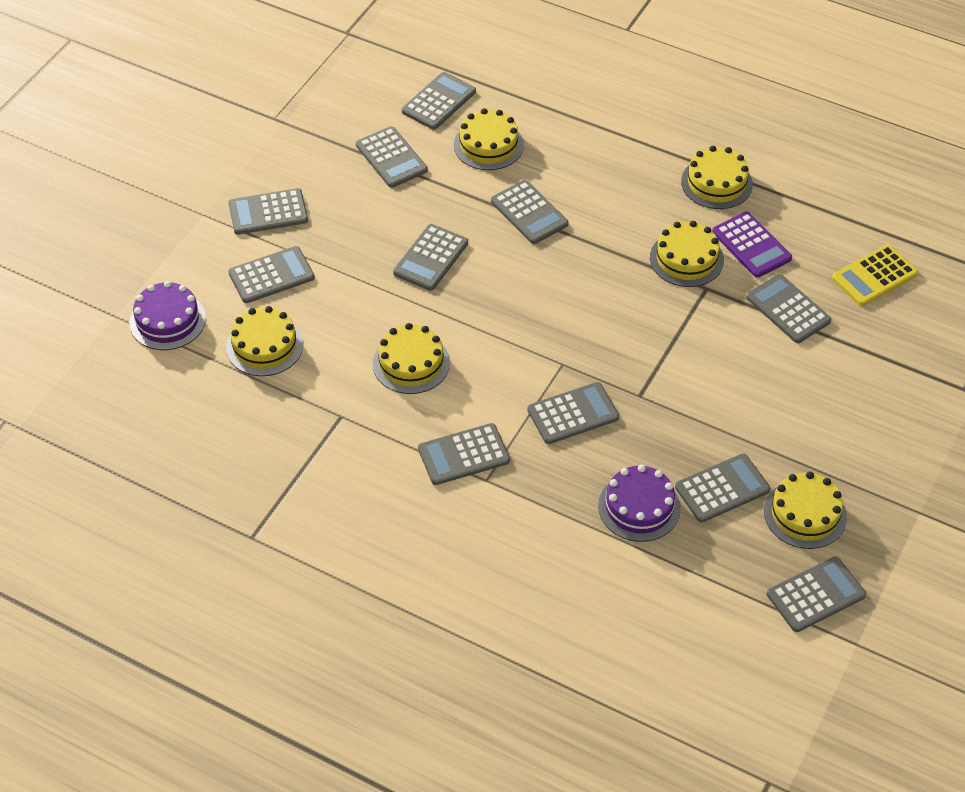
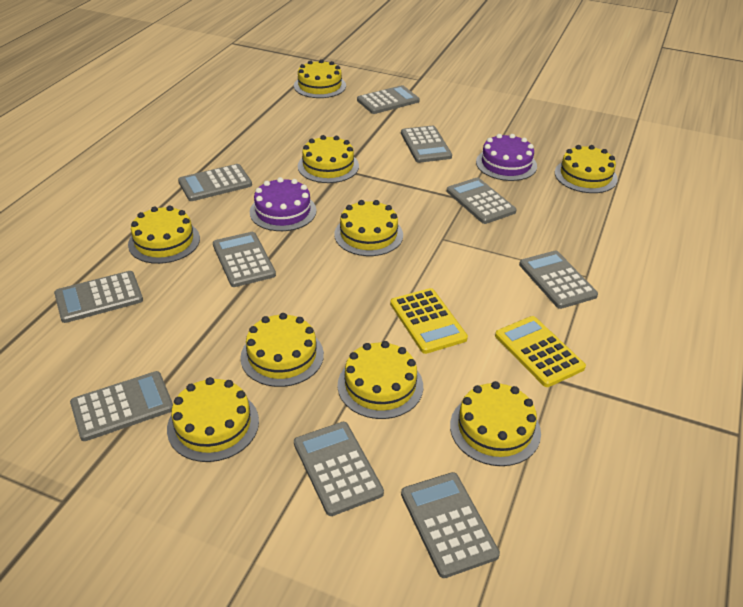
grey calculator: [228,188,308,235] [228,246,315,303] [356,126,428,188] [393,224,468,291] [402,72,476,130] [418,423,510,485] [491,180,569,244] [527,382,619,444] [675,453,770,522] [746,274,831,343] [767,556,866,632] = 11 -> [54,271,143,323] [70,371,173,441] [178,164,252,201] [213,232,276,287] [294,422,384,516] [357,85,420,114] [401,126,452,163] [401,472,500,578] [447,177,517,224] [519,250,598,309] = 10
purple calculator: [712,212,792,278] = 1 -> none = 0
yellow cake: [226,306,303,376] [373,323,450,394] [454,108,524,170] [650,221,724,287] [681,146,753,209] [764,472,847,549] = 6 -> [128,206,200,264] [167,377,259,462] [240,313,324,387] [294,59,346,98] [298,135,359,183] [334,200,403,256] [338,341,423,419] [450,381,541,466] [555,145,618,193] = 9
yellow calculator: [832,245,918,306] = 1 -> [390,288,468,354] [495,316,586,387] = 2

